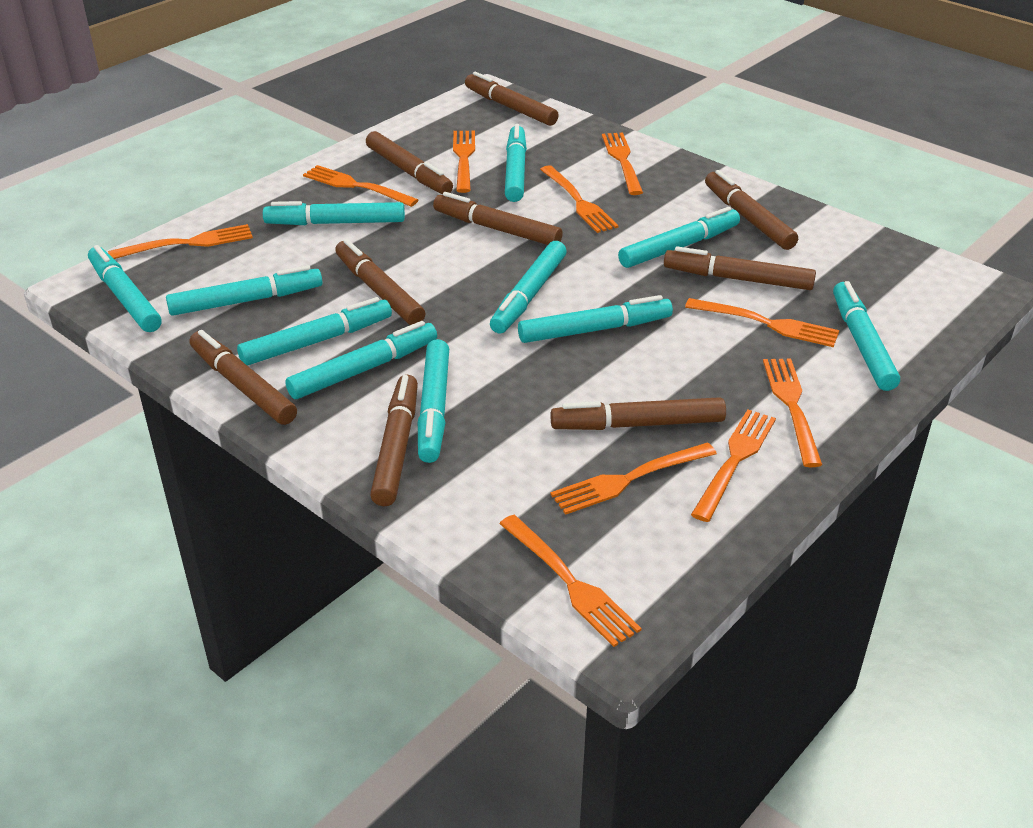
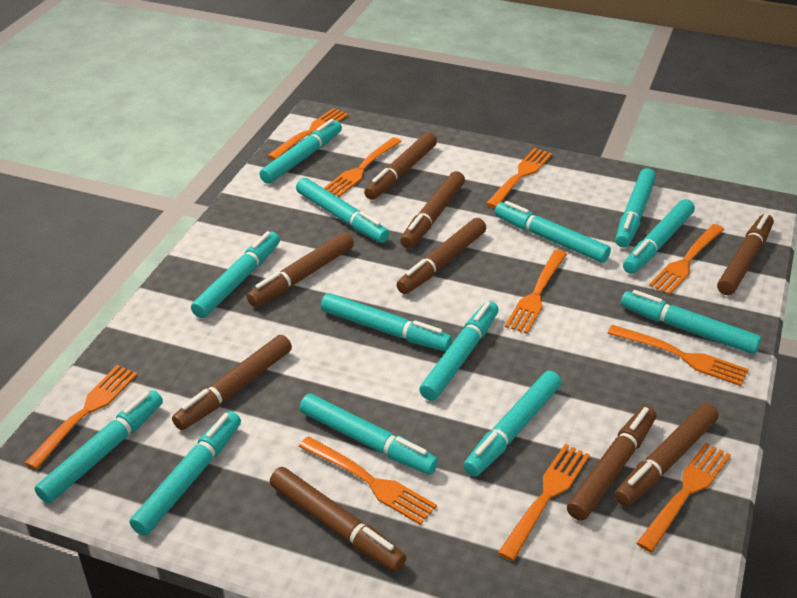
turquoise marker: [88,245,161,332] [166,265,322,316] [237,297,392,366] [263,201,405,225] [285,321,437,399] [418,339,449,463] [490,241,567,334] [505,124,527,202] [518,295,673,343] [618,207,740,268] [833,281,900,391] = 11 -> [34,390,163,503] [130,411,241,536] [191,231,280,318] [259,119,342,184] [296,178,390,243] [300,394,438,475] [321,293,452,351] [419,301,499,401] [463,371,561,477] [495,201,611,263] [615,168,656,247] [621,290,761,354] [623,199,695,274] = 13

